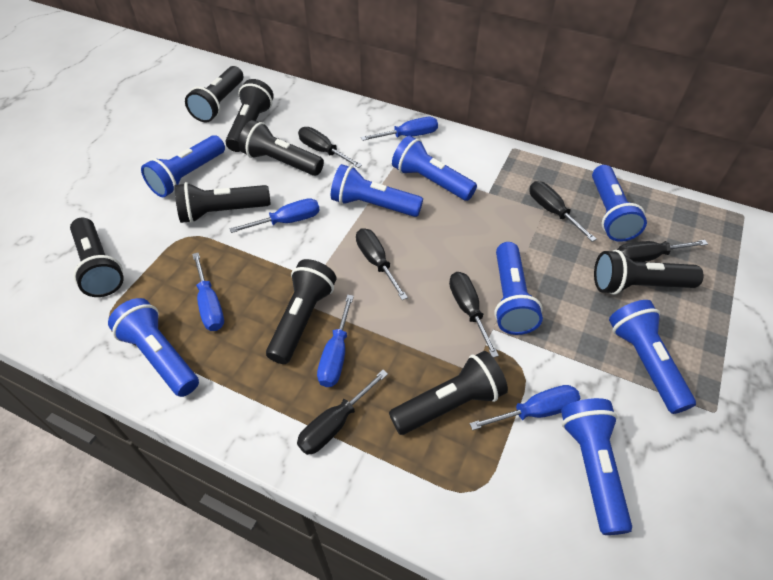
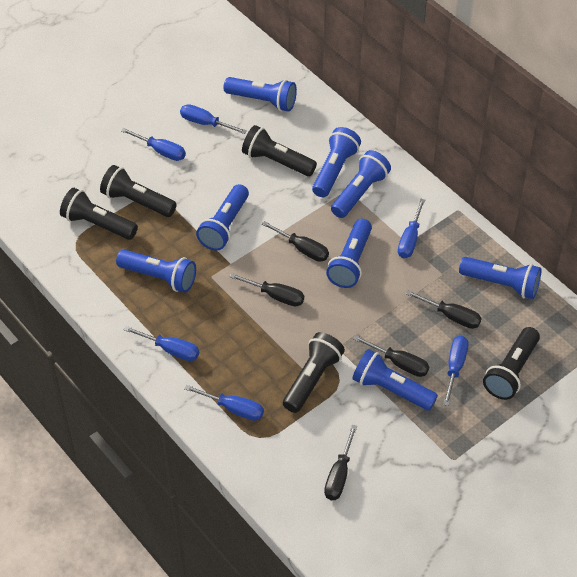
black flashlight: [70,218,124,297] [174,182,270,223] [185,66,243,123] [225,79,274,152] [239,120,324,176] [266,259,336,364] [389,351,508,435] [594,250,704,295] = 8 -> [60,188,138,240] [100,165,177,217] [242,125,317,176] [283,332,345,413] [483,327,540,400] = 5
black screwdriver: [297,370,388,455] [298,127,362,168] [356,228,408,300] [449,272,499,358] [529,181,597,242] [617,240,708,262] = 6 -> [230,273,304,306] [262,221,329,262] [324,425,357,500] [353,335,429,377] [406,290,482,329] = 5
blue screwdriver: [192,252,224,331] [229,198,320,233] [317,295,354,387] [361,117,438,141] [470,385,580,430] = 5 -> [121,128,186,161] [123,326,199,361] [180,104,247,134] [184,385,264,421] [398,199,425,258] [443,336,469,406] = 6

